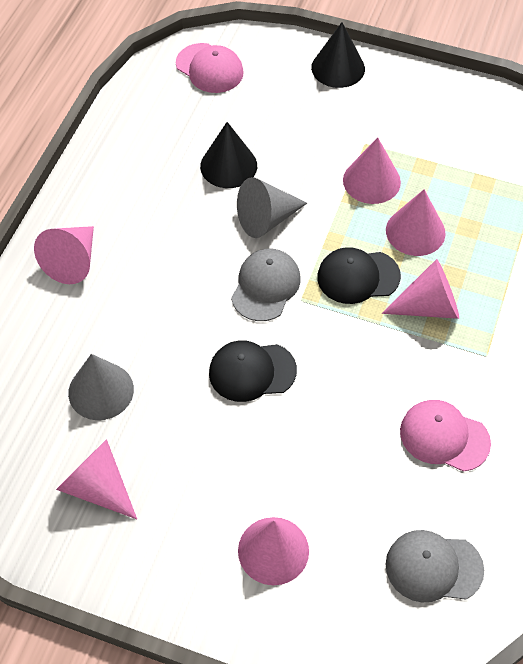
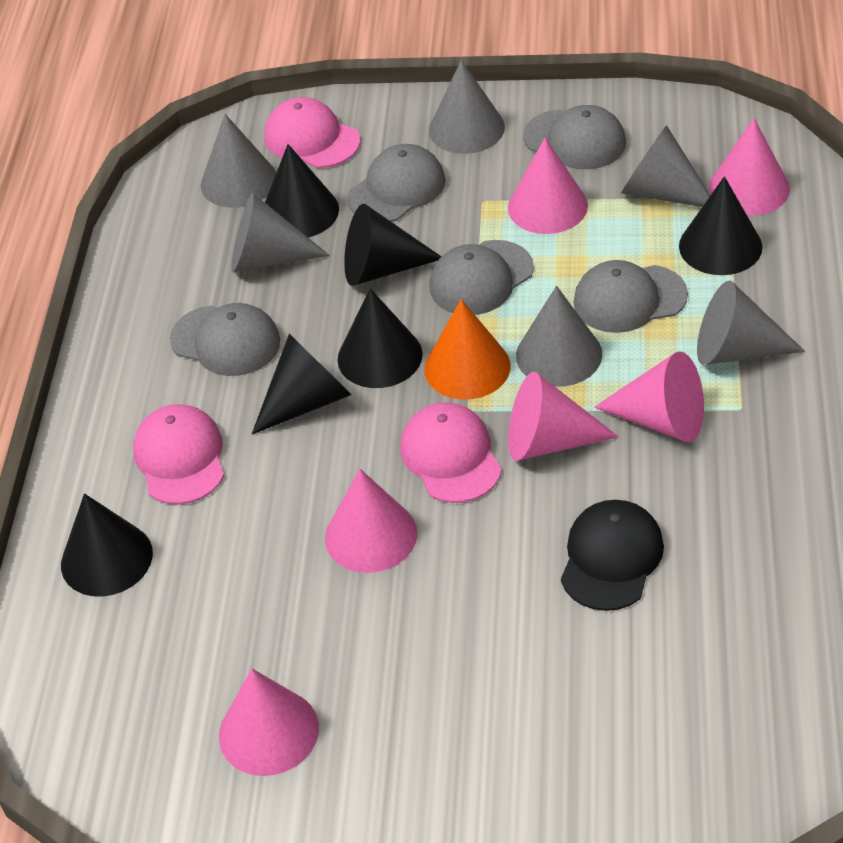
black cap: [209,340,297,402] [317,247,401,304] = 2 -> [561,500,664,611] = 1
black cone: [200,122,257,188] [311,22,365,88] = 2 -> [61,493,153,597] [252,334,352,434] [265,144,339,238] [337,288,422,388] [344,204,442,286] [679,176,762,275] = 6
grey cap: [231,249,301,321] [386,530,484,602] = 2 -> [170,303,280,376] [347,144,446,222] [429,240,534,315] [523,105,626,169] [573,260,688,333] = 5
grey cone: [68,354,134,420] [237,177,307,238] = 2 -> [201,114,276,208] [231,193,330,272] [429,60,505,154] [516,286,602,387] [621,125,710,207] [697,281,805,365] = 6
orange cone: none = 0 -> [425,299,511,400] = 1
pink cap: [176,43,244,93] [400,400,491,472] = 2 -> [133,404,224,505] [264,97,360,168] [400,402,502,503] = 3

